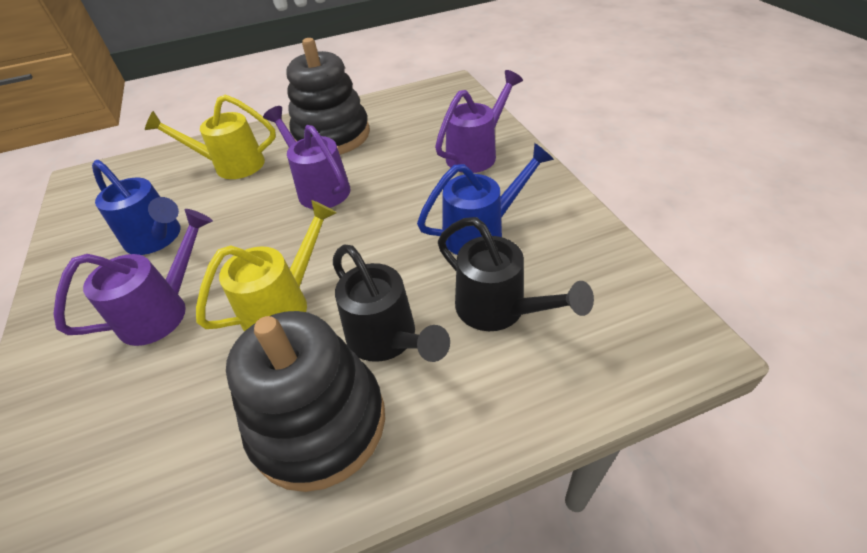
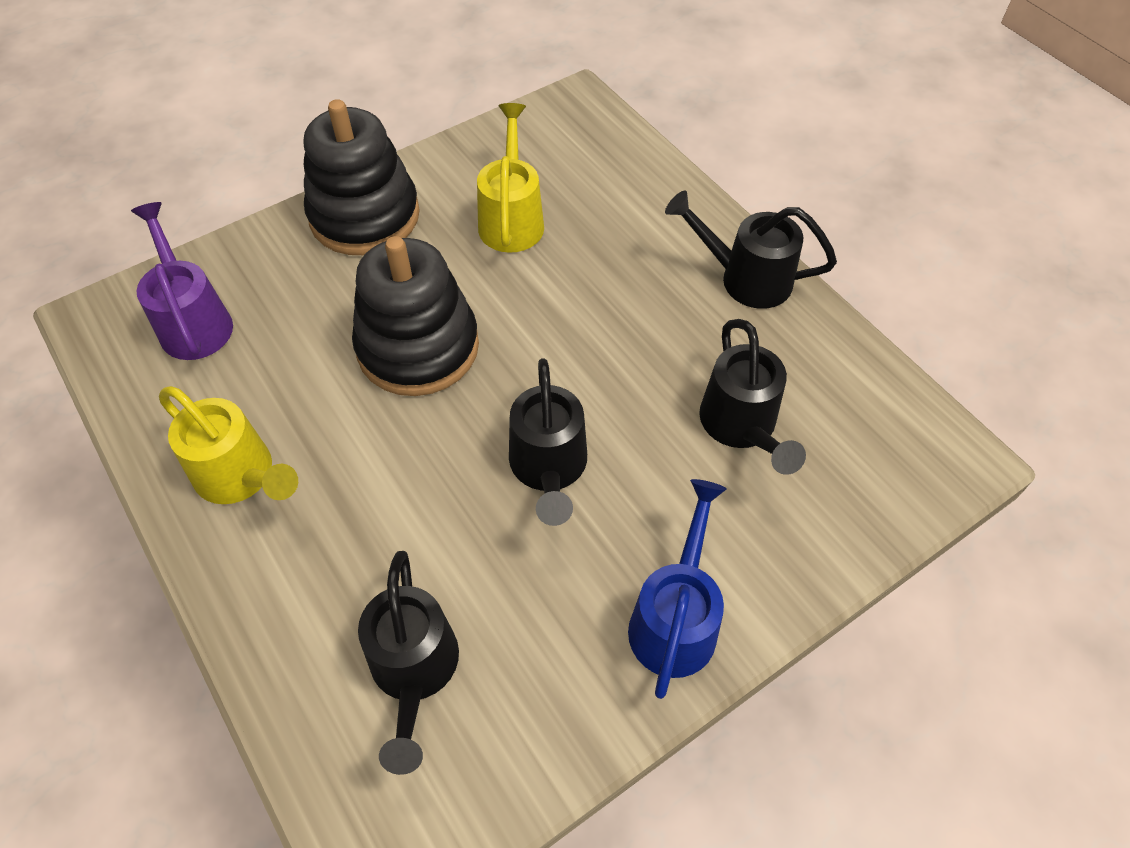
black watering can: [333,244,450,362] [438,217,594,331] = 2 -> [358,551,459,775] [509,358,587,526] [665,191,837,309] [699,319,806,475] = 4
blue watering can: [92,160,181,255] [417,143,554,255] = 2 -> [628,479,726,699] = 1
purple watering can: [53,209,213,346] [263,106,350,209] [435,70,523,173] = 3 -> [131,202,233,360] = 1

